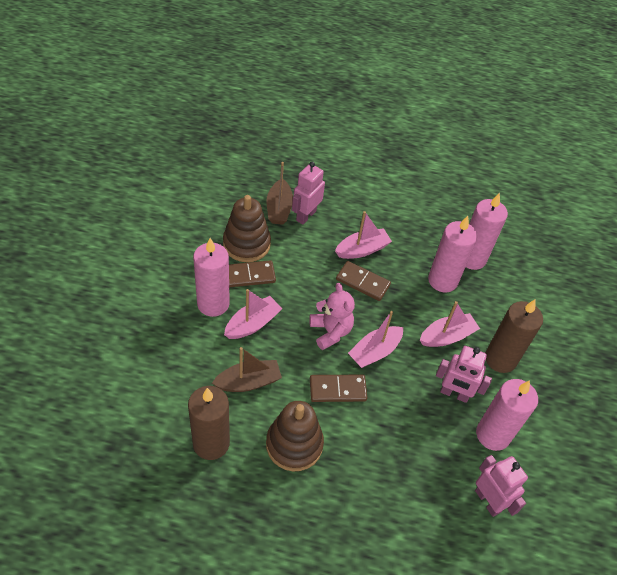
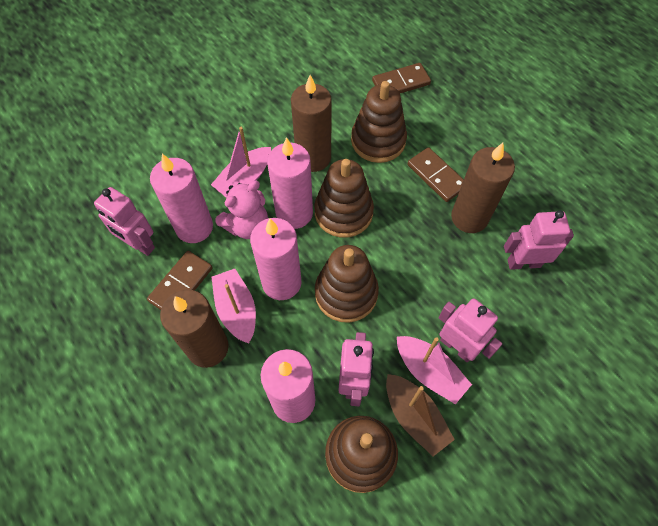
brown boat: [212,347,282,392] [266,162,293,225] = 2 -> [386,374,455,456] = 1
brown candle: [188,386,230,460] [486,299,543,373] = 2 -> [160,290,229,368] [291,75,332,172] [451,143,515,233] = 3
brown stacking toy: [223,195,271,262] [266,401,324,472] = 2 -> [314,159,374,238] [315,245,379,323] [325,416,398,493] [351,81,407,163] = 4
pink boat: [224,289,282,339] [335,211,392,259] [348,311,403,368] [420,301,480,347] = 4 -> [211,127,271,197] [212,269,256,344] [397,336,472,404] = 3
pink robot: [292,161,325,225] [436,346,492,403] [475,455,528,517] = 3 -> [94,187,155,256] [338,332,374,406] [438,298,502,362] [504,210,574,270] = 4

